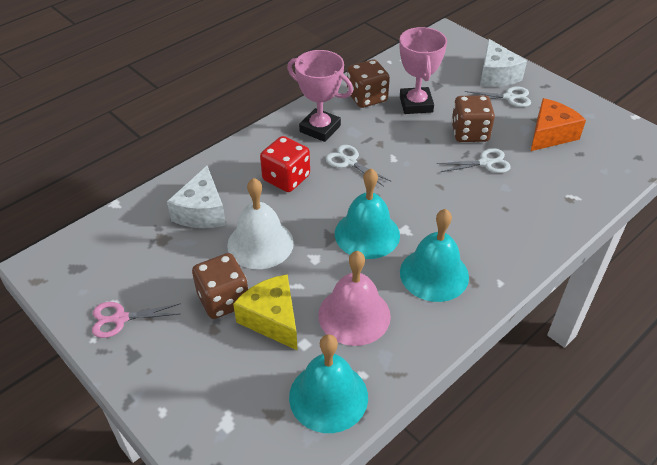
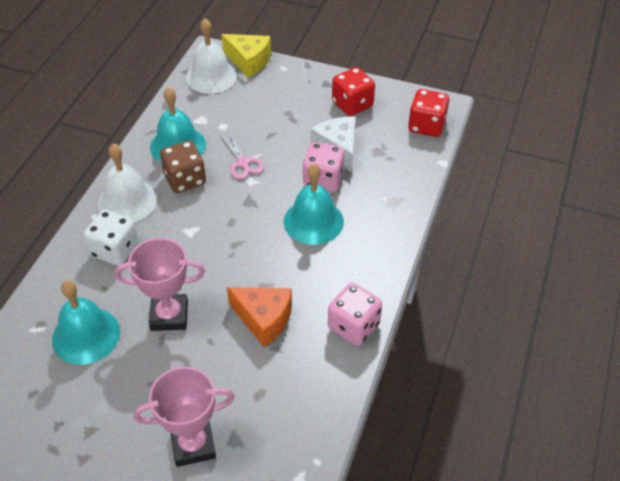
brown dice: [192,253,248,319] [347,59,390,108] [451,95,495,142] = 3 -> [160,141,206,193] = 1
pink bell: [318,251,391,346] = 1 -> none = 0
pink dice: none = 0 -> [303,142,344,192] [328,283,382,346] = 2
red dice: [260,136,310,192] = 1 -> [332,67,375,116] [408,89,449,137] = 2
white bell: [227,178,294,269] = 1 -> [98,143,157,222] [186,18,237,94] = 2
white cheese: [167,166,226,228] [480,39,527,87] = 2 -> [311,117,355,172] = 1
white dice: none = 0 -> [84,210,139,266] = 1
white scissors: [326,145,391,187] [437,148,511,173] [464,86,531,107] = 3 -> none = 0

